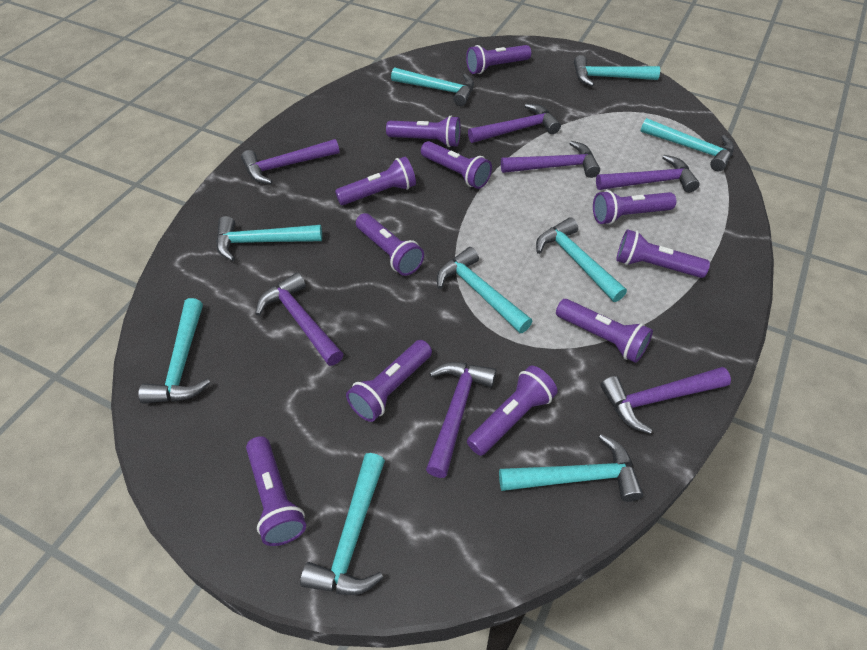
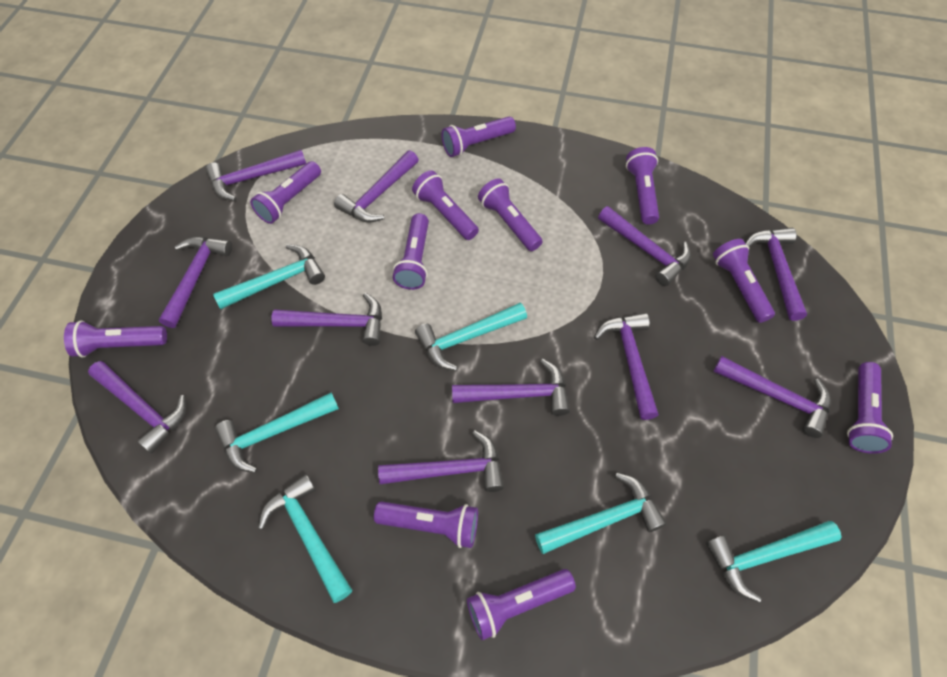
purple hammer: [241,139,340,184] [255,272,343,366] [426,362,496,478] [468,104,561,143] [501,141,600,178] [596,155,700,193] [600,367,731,434] = 7 -> [88,361,186,454] [159,237,232,328] [206,150,306,201] [272,293,382,346] [334,150,419,223] [378,430,504,492] [452,359,570,416] [594,313,659,420] [598,206,691,286] [713,356,831,438] [745,228,807,321] = 11
turquoise hammer: [138,298,210,404] [216,216,322,261] [300,453,385,595] [391,67,474,106] [437,247,533,333] [499,434,643,502] [536,217,627,302] [574,55,660,86] [640,118,734,171] = 9 -> [213,244,325,309] [215,392,339,473] [258,474,352,603] [415,303,527,371] [535,473,667,554] [706,521,841,603] = 6

